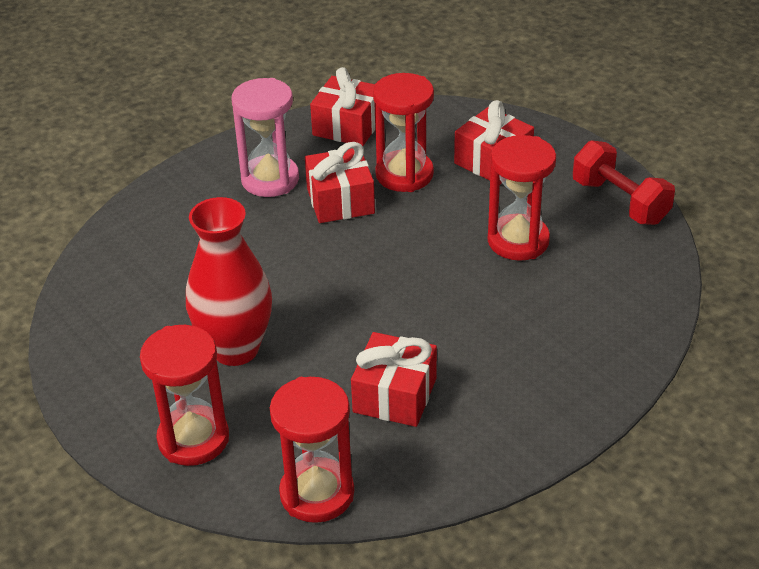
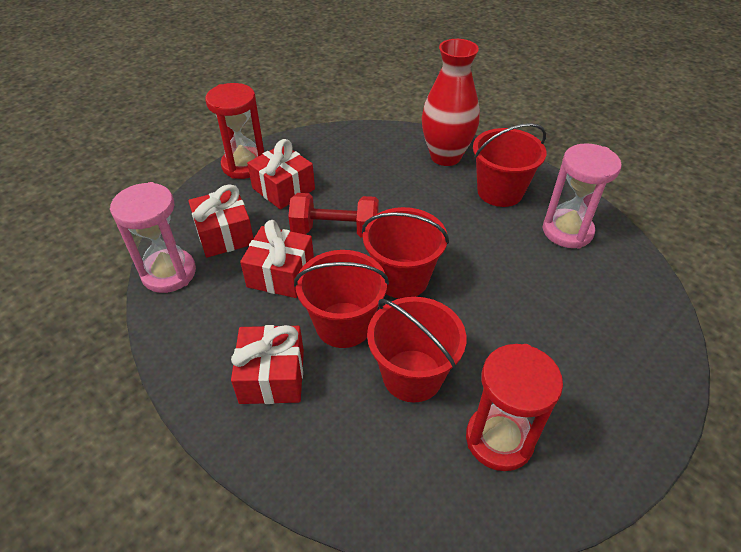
pink hourglass: [232,78,299,197] = 1 -> [110,182,196,293] [542,143,622,249] = 2
red bucket: none = 0 -> [294,250,389,348] [362,207,449,299] [367,297,466,403] [473,123,546,207] = 4
red hourglass: [140,325,229,466] [270,377,354,523] [373,73,434,192] [488,135,556,261] = 4 -> [205,83,264,179] [466,344,563,471] = 2

